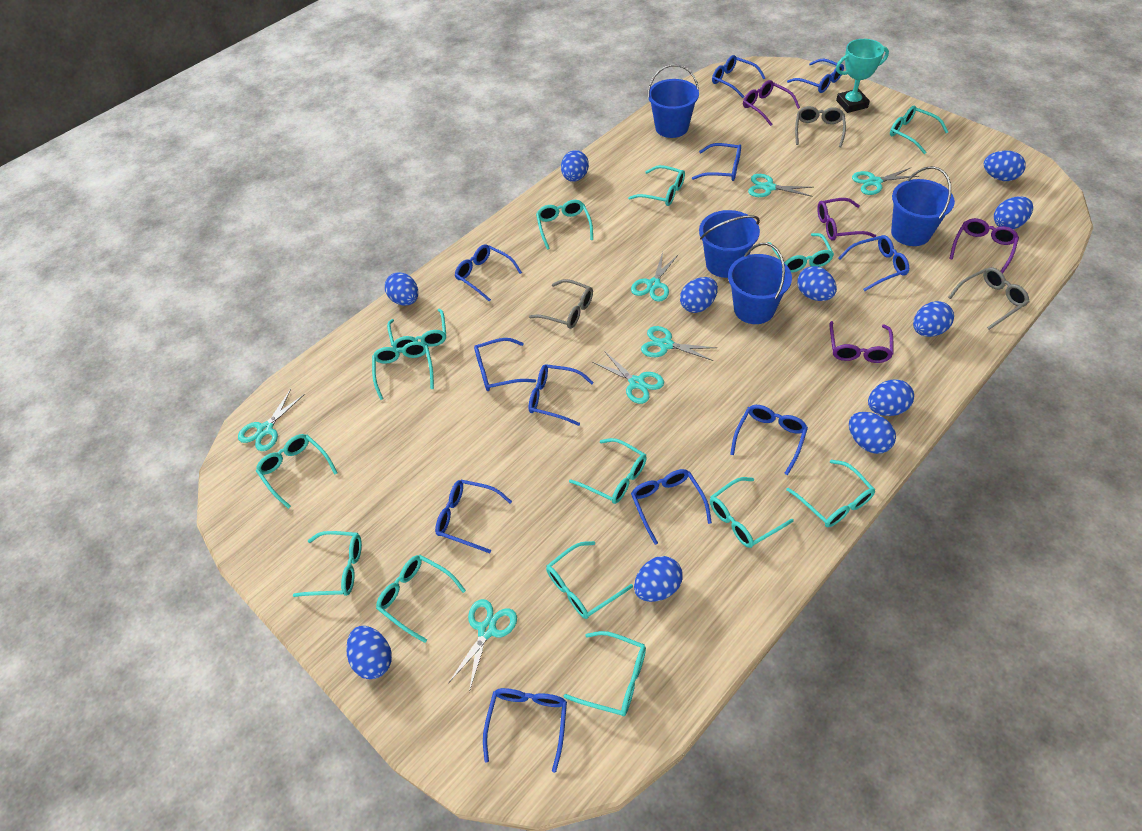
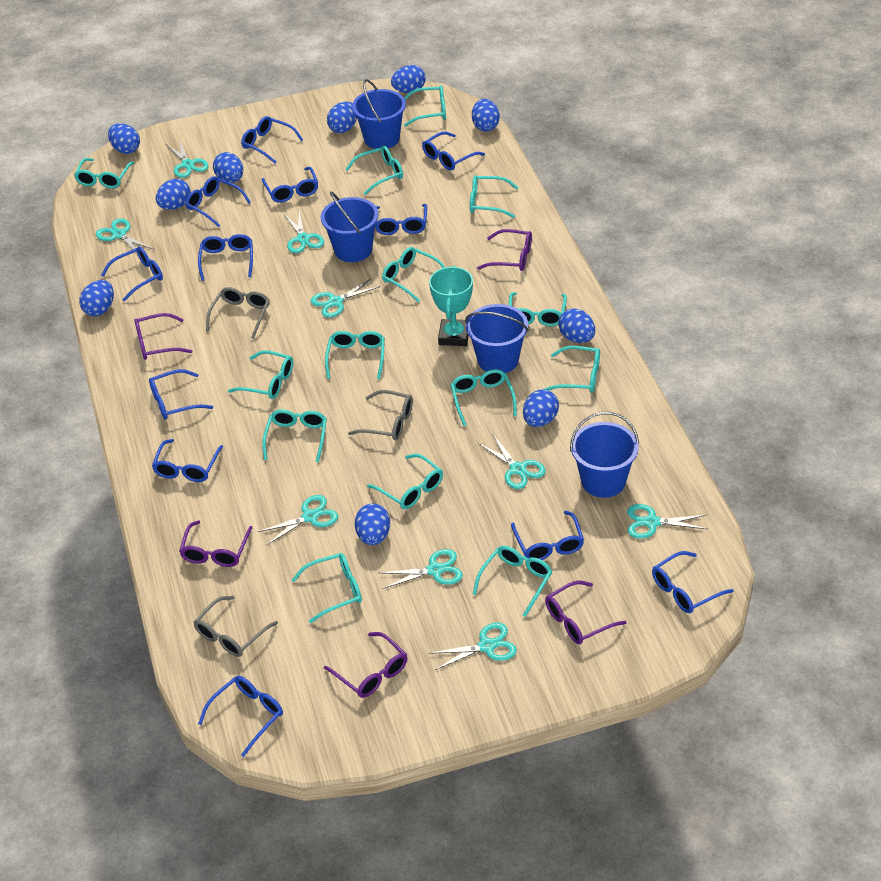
blue egg: [346,626,392,679] [385,272,418,306] [561,150,589,182] [634,556,683,602] [680,277,718,313] [797,266,837,301] [849,412,896,454] [868,379,914,416] [913,301,954,337] [984,151,1026,181] [994,196,1033,229] = 11 -> [79,280,114,316] [108,123,140,154] [156,179,191,210] [213,152,243,183] [327,101,357,133] [355,504,390,545] [391,65,426,93] [472,99,500,131] [523,389,559,427] [558,309,595,343] = 10
blue glasses: [435,480,512,553] [455,244,522,301] [474,338,536,391] [483,688,567,773] [528,364,594,426] [631,469,712,545] [692,143,741,181] [712,55,765,98] [730,405,808,475] [787,59,844,93] [839,235,909,291] = 11 -> [101,246,163,301] [149,369,213,420] [152,439,223,482] [185,176,251,227] [198,234,253,281] [198,676,283,757] [241,116,303,163] [262,167,318,203] [375,204,427,235] [422,132,485,170] [511,511,584,560] [652,551,734,613] = 12
purple glasses: [743,80,800,126] [817,198,876,241] [830,321,894,363] [949,218,1019,273] = 4 -> [134,313,192,360] [179,520,253,567] [324,632,407,698] [477,229,532,271] [545,580,627,644] = 5
turquoise scissors: [238,389,305,451] [449,599,517,692] [592,351,664,404] [631,252,678,302] [641,326,717,361] [748,174,813,197] [852,167,919,195] = 7 -> [96,218,153,252] [166,140,209,178] [258,495,338,545] [284,210,324,253] [311,278,381,318] [379,549,463,589] [428,623,517,670] [478,435,546,489] [627,504,707,539] = 9

